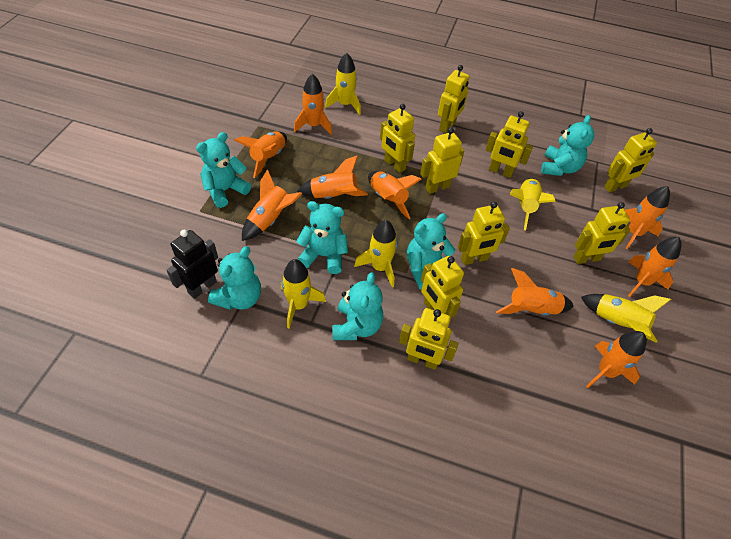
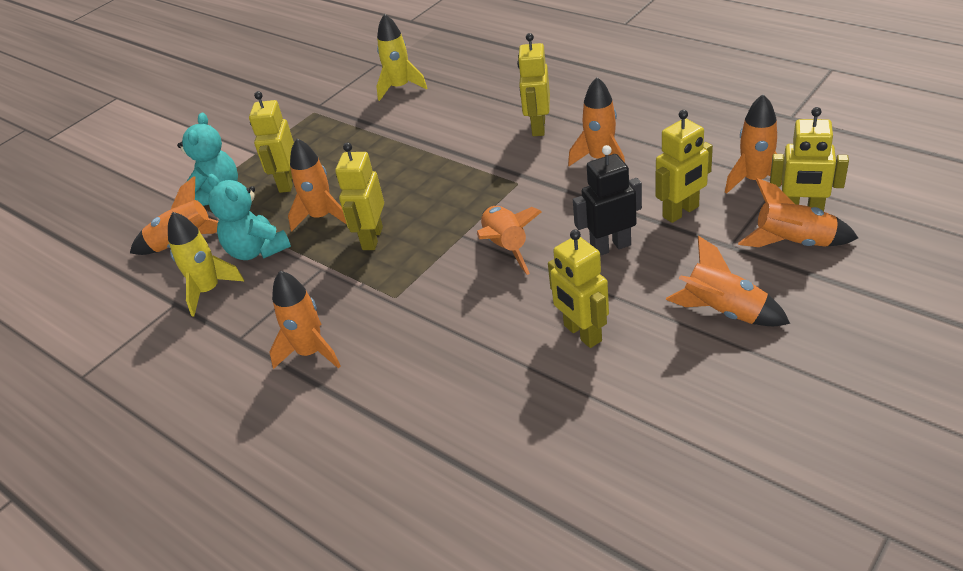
orange rocket: [234,131,287,178] [242,169,302,241] [294,74,332,134] [297,155,368,199] [368,171,421,219] [496,268,574,316] [586,331,647,388] [625,186,670,249] [628,237,682,297] = 9 -> [130,176,218,255] [269,271,341,369] [288,139,347,232] [477,206,542,275] [568,77,625,166] [665,236,790,326] [725,94,782,194] [738,178,858,247] = 8
turquoise teddy bear: [196,132,251,208] [208,246,261,310] [296,201,348,274] [332,272,383,340] [407,213,455,290] [541,115,594,176] = 6 -> [177,113,238,206] [207,174,291,260] = 2
yellow robot: [380,104,415,173] [399,308,459,370] [420,127,464,194] [421,256,464,318] [438,65,469,133] [458,201,510,265] [486,111,533,178] [573,202,630,264] [604,128,657,193] = 9 -> [249,91,294,193] [335,142,384,250] [517,33,550,136] [548,229,609,348] [656,110,713,223] [770,107,849,212] = 6
yellow rocket: [281,259,326,329] [325,53,361,115] [354,220,397,287] [510,178,556,230] [581,294,671,343] = 5 -> [168,212,244,316] [376,14,427,101] = 2

